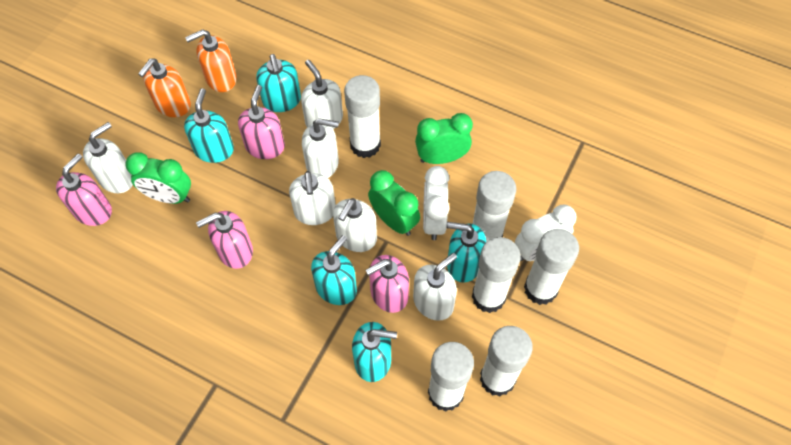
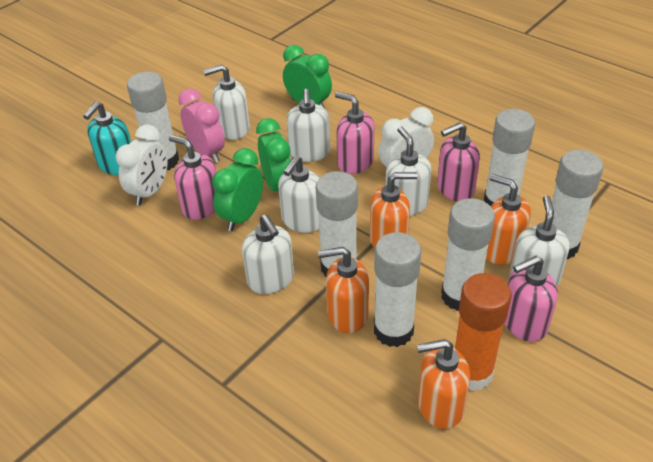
orange glue stick: none = 0 -> [455,273,512,391] = 1
orange soap dispenser: [138,59,191,117] [185,29,237,92] = 2 -> [318,247,369,333] [370,172,417,248] [417,339,470,429] [486,174,531,265] = 4
pink clock: none = 0 -> [178,89,225,163] = 1
turquoise soap dispenser: [184,88,234,163] [256,54,301,112] [311,235,357,305] [352,322,397,382] [446,222,486,283] = 5 -> [83,102,131,175] = 1

